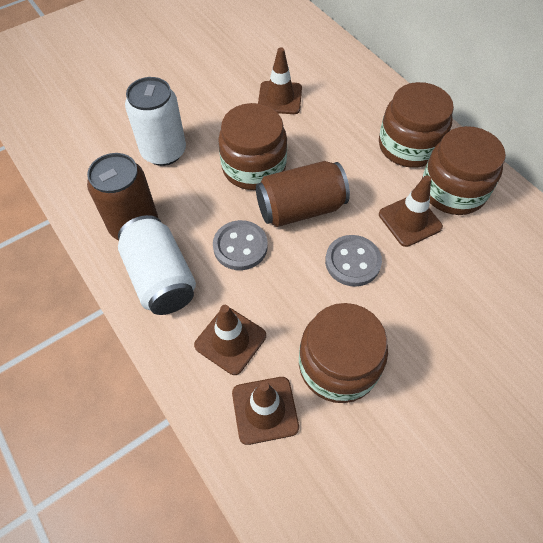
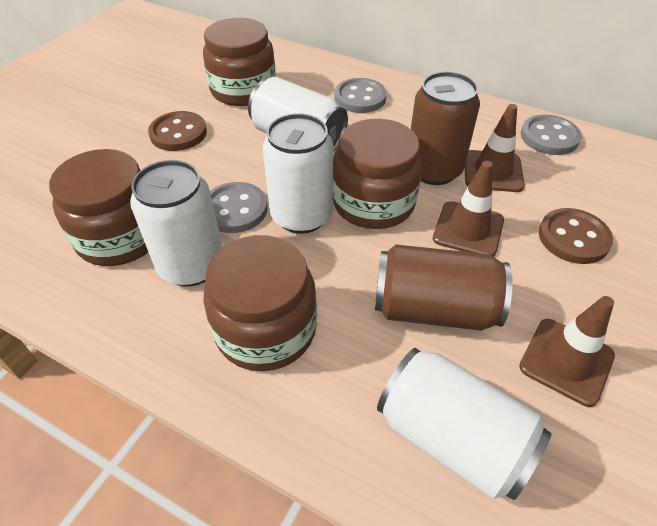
brown button: none = 0 -> [148,111,207,151] [539,208,613,264] = 2
brown traffic cone: [194,305,266,375] [232,377,299,445] [258,47,302,114] [379,175,443,247] = 4 -> [433,161,504,257] [465,104,525,192] [519,296,615,407] = 3
grey button: [213,220,268,270] [325,235,382,287] = 2 -> [210,182,268,233] [334,78,387,113] [521,115,582,155] = 3
white can: [118,215,196,315] [125,77,186,166] = 2 -> [130,160,223,287] [248,77,348,152] [262,113,333,234] [377,348,551,500] = 4

